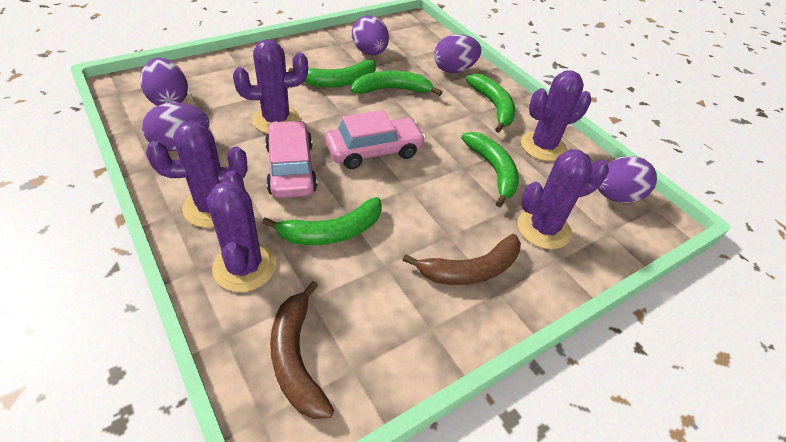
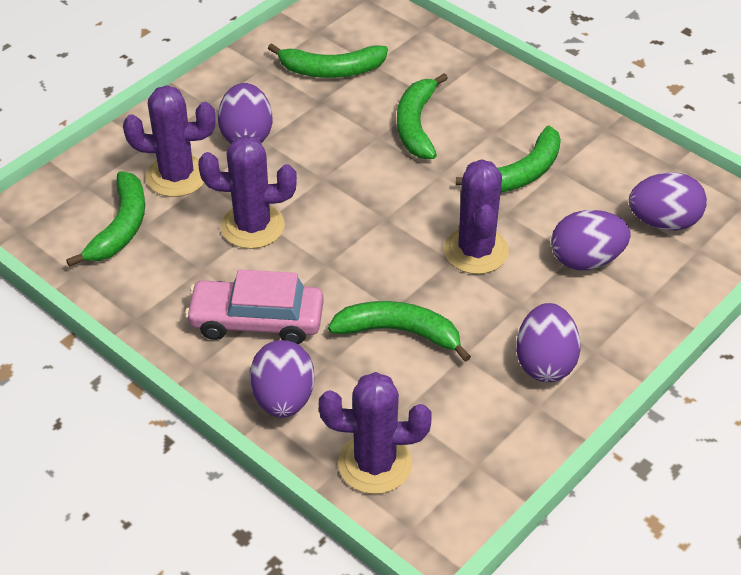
brown banana: [270,281,334,419] [403,234,521,285] = 2 -> none = 0
pink car: [265,121,317,198] [325,110,426,169] = 2 -> [185,269,324,344] = 1
purple cactus: [146,121,248,228] [207,170,276,292] [233,39,308,134] [517,149,609,249] [521,70,591,161] = 5 -> [123,85,216,197] [198,135,297,249] [319,372,432,494] [444,159,509,274] = 4

